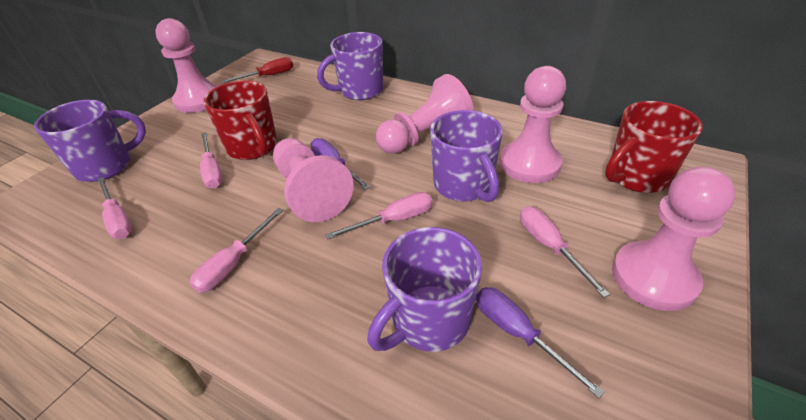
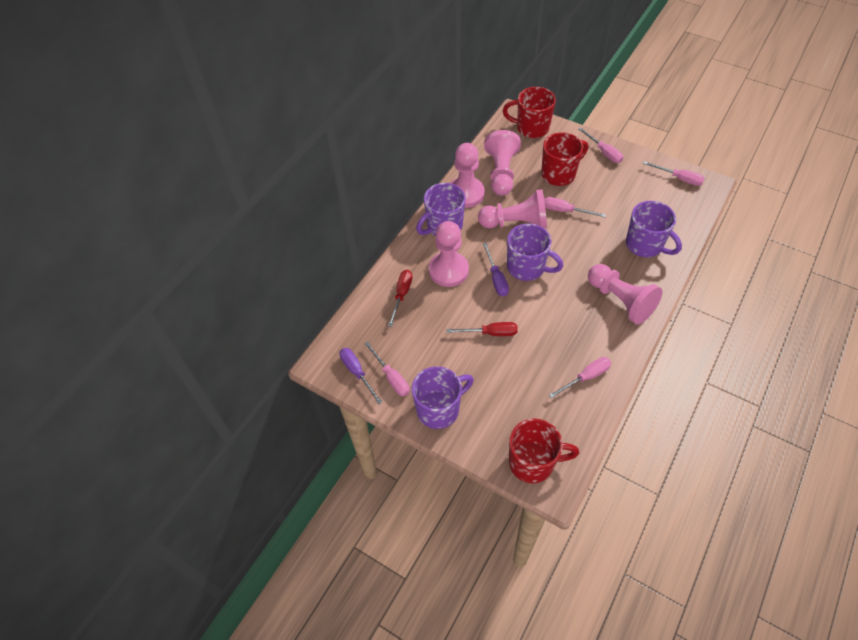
red mug: [203,80,277,160] [605,101,703,193] = 2 -> [503,87,556,138] [509,419,579,483] [541,132,588,186] = 3
red screwdriver: [221,57,293,83] = 1 -> [388,270,412,327] [447,322,518,336] = 2

